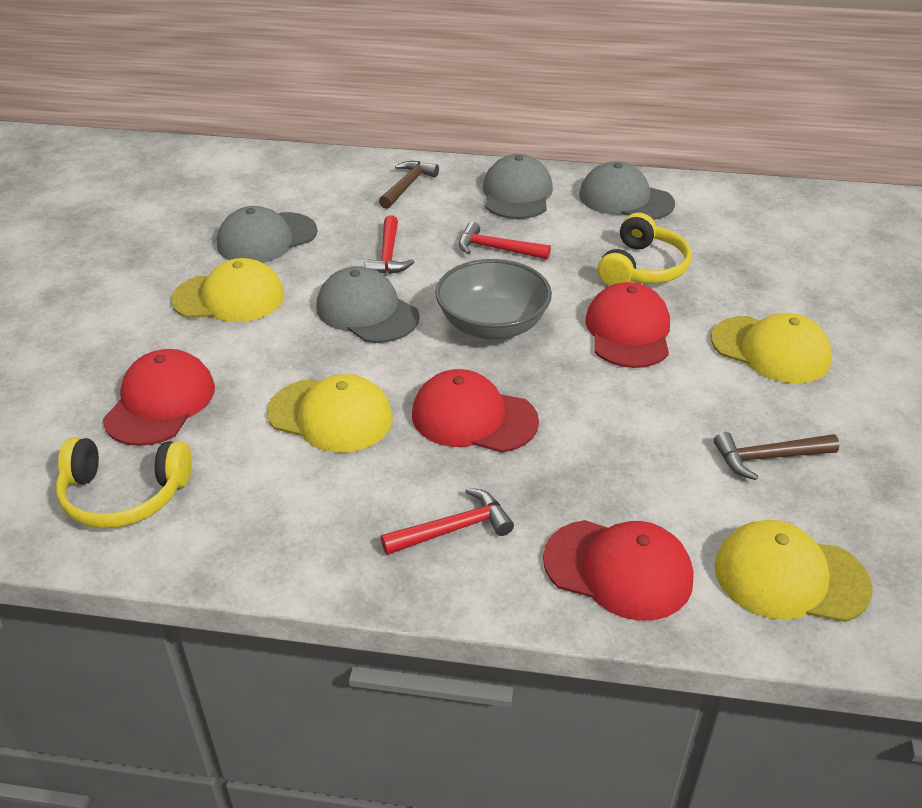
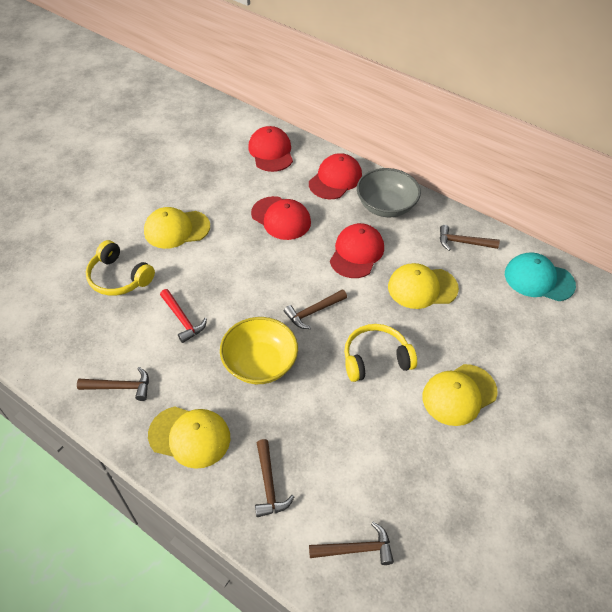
brown hammer: [379,161,439,209] [714,432,840,480] = 2 -> [77,367,149,401] [255,439,294,517] [284,289,347,329] [309,522,394,565] [440,225,500,251] = 5
grey cap: [217,206,317,263] [316,266,419,343] [483,154,553,219] [579,161,675,220] = 4 -> none = 0
red hammer: [365,215,414,274] [381,488,514,555] [459,222,551,260] = 3 -> [160,289,207,343] = 1
turquoise cap: none = 0 -> [505,253,576,301] = 1
yellow bowl: none = 0 -> [220,317,298,384] = 1

